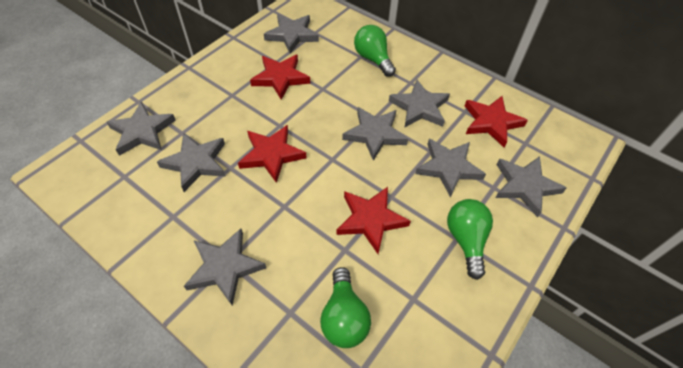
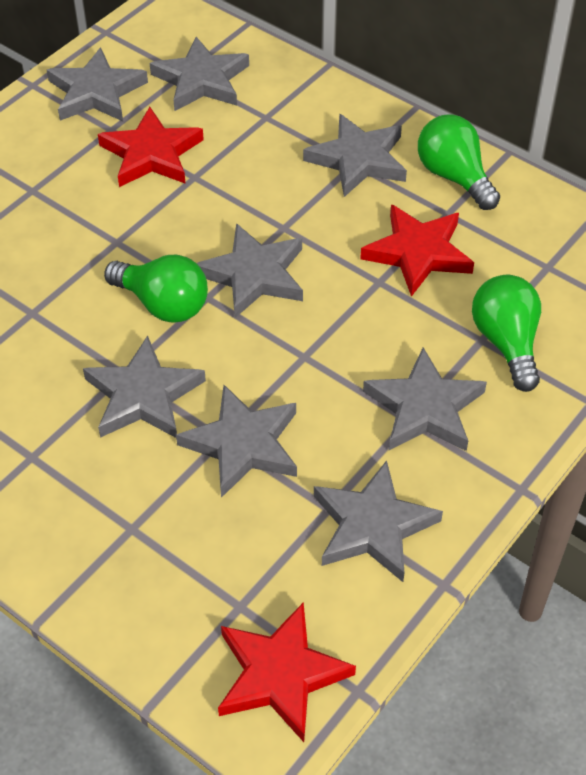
red star: [238,125,306,183] [250,55,310,100] [336,187,411,254] [465,96,528,147] = 4 -> [98,107,204,187] [218,602,356,742] [360,204,474,297] = 3

